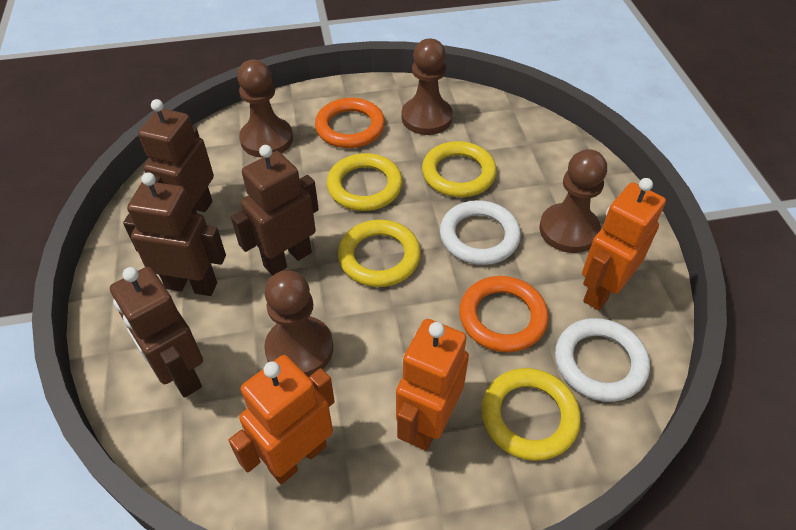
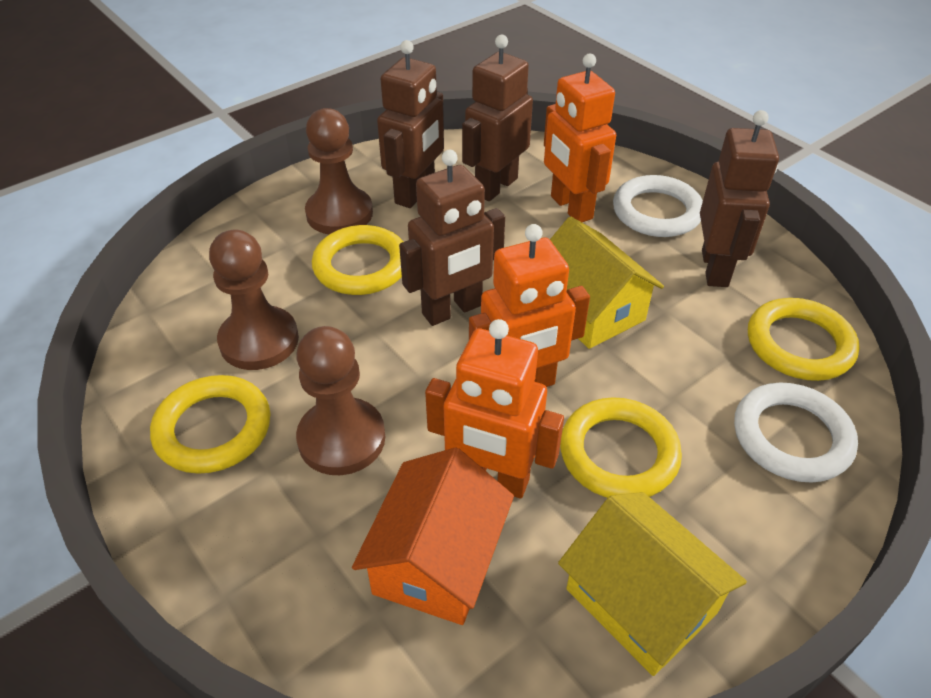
brown pawn: [237,60,293,158] [264,270,333,377] [402,38,453,135] [539,149,607,253] = 4 -> [209,230,299,370] [296,326,385,475] [305,108,373,234] = 3
orange house: none = 0 -> [352,447,514,625] = 1
orange ring: [315,98,385,148] [459,276,548,353] = 2 -> none = 0
yellow house: none = 0 -> [550,217,664,349] [558,492,747,676] = 2

